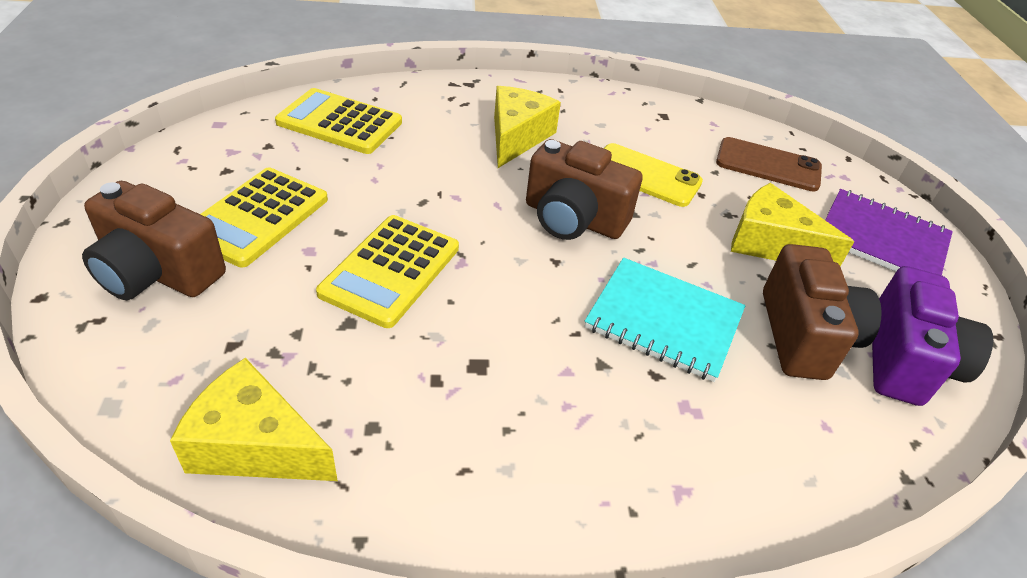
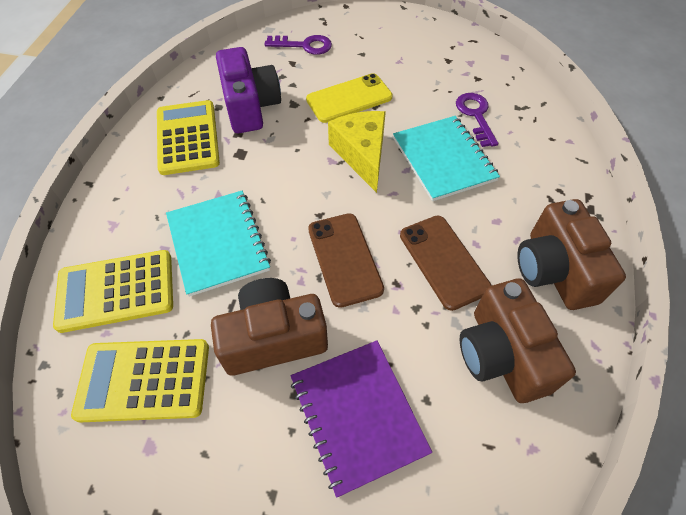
brown phone: [716,137,822,192] = 1 -> [308,213,384,308] [400,216,492,311] = 2
purple key: none = 0 -> [264,35,332,55] [456,93,498,147] = 2
turquoise notebook: [584,258,745,382] = 1 -> [166,191,271,297] [393,116,500,201] = 2
yellow cheese: [170,358,338,481] [494,86,561,168] [731,183,854,266] = 3 -> [328,111,386,193] = 1

